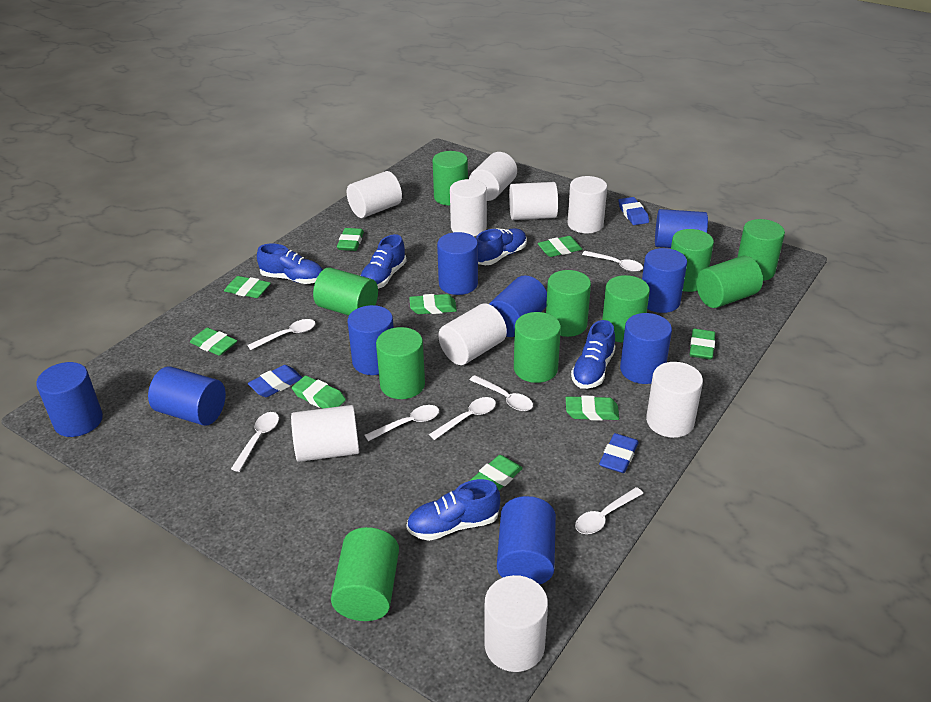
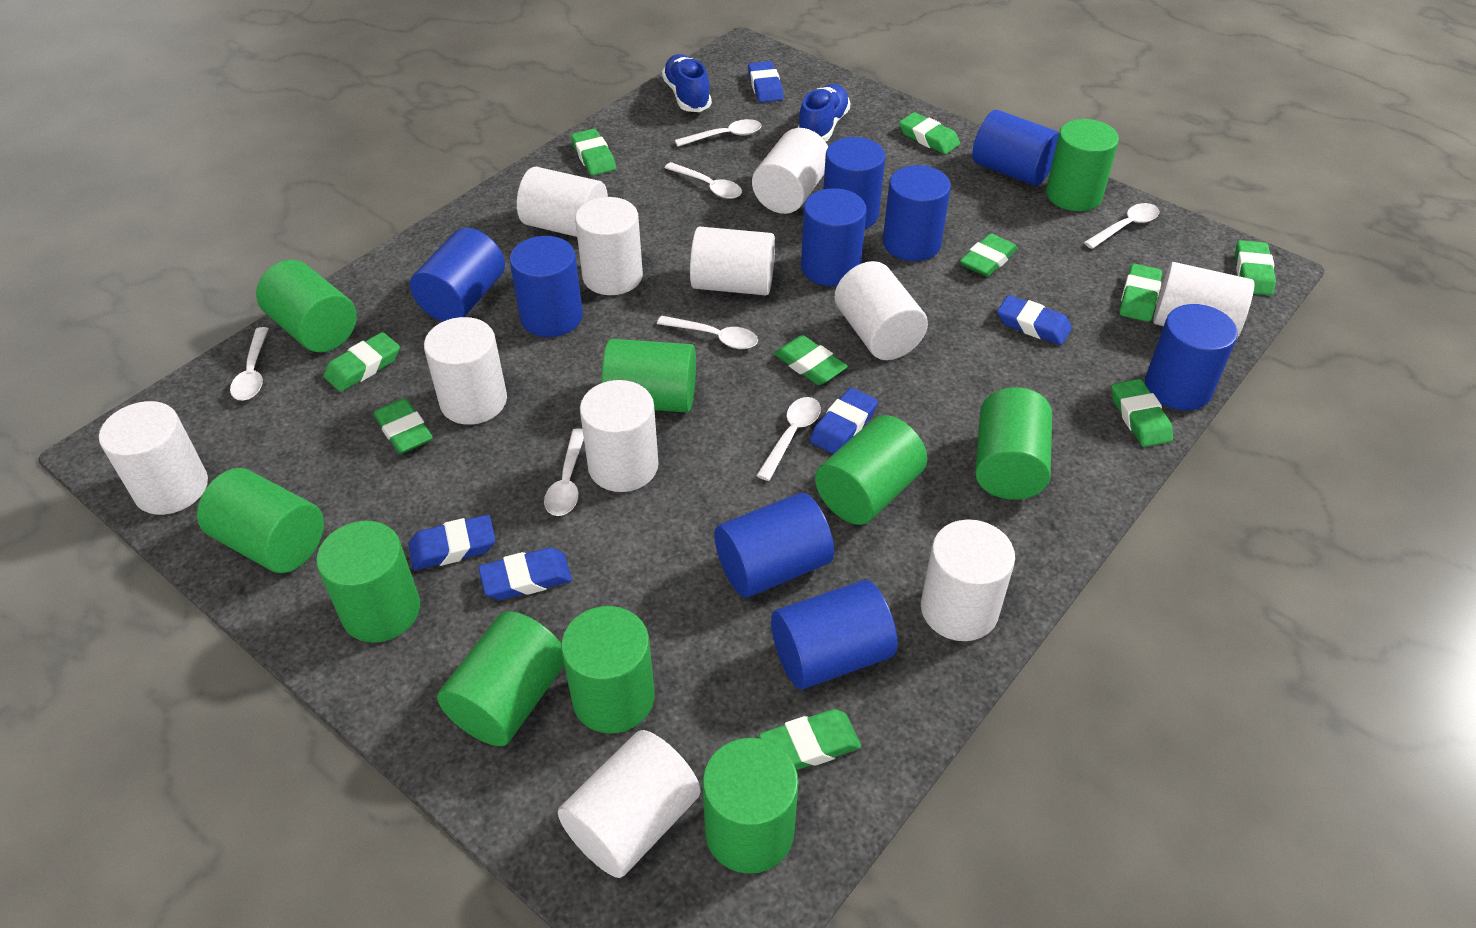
blue eraser: [248,365,303,397] [599,433,639,473] [618,197,649,225] = 3 -> [409,515,496,570] [478,547,572,600] [748,61,784,103] [810,388,878,454] [997,295,1072,345] = 5
blue shoe: [257,243,323,284] [360,234,407,289] [406,479,500,541] [476,228,527,265] [571,320,616,389] = 5 -> [662,54,712,112] [798,84,850,142] = 2
green eraser: [190,328,237,356] [224,276,271,298] [292,376,346,408] [337,228,364,251] [409,294,457,314] [469,455,523,490] [538,236,582,257] [566,395,619,421] [689,329,715,360] = 9 -> [324,332,400,392] [374,398,433,454] [571,129,616,175] [759,709,861,770] [774,335,848,385] [899,112,960,154] [960,233,1018,277] [1111,379,1173,447] [1119,264,1162,322] [1235,240,1276,295] = 10
white cylinder: [291,405,360,462] [347,171,402,218] [438,303,507,365] [450,179,487,236] [469,152,517,201] [485,575,548,672] [509,182,558,220] [568,176,607,233] [646,362,703,438] = 9 -> [99,401,208,515] [424,317,507,425] [517,167,608,237] [558,730,701,878] [575,197,643,295] [580,380,658,492] [690,226,775,295] [752,128,828,214] [835,261,928,360] [921,519,1015,641] [1153,262,1254,340] = 11

